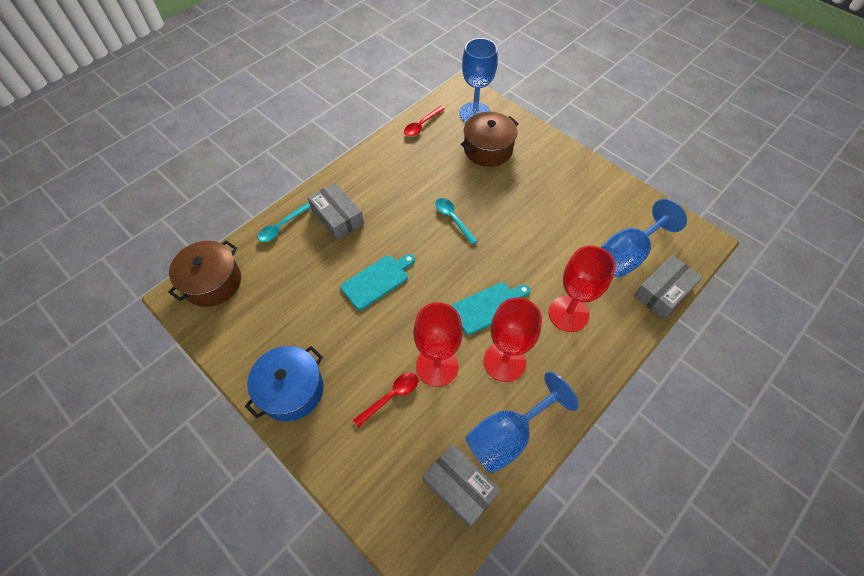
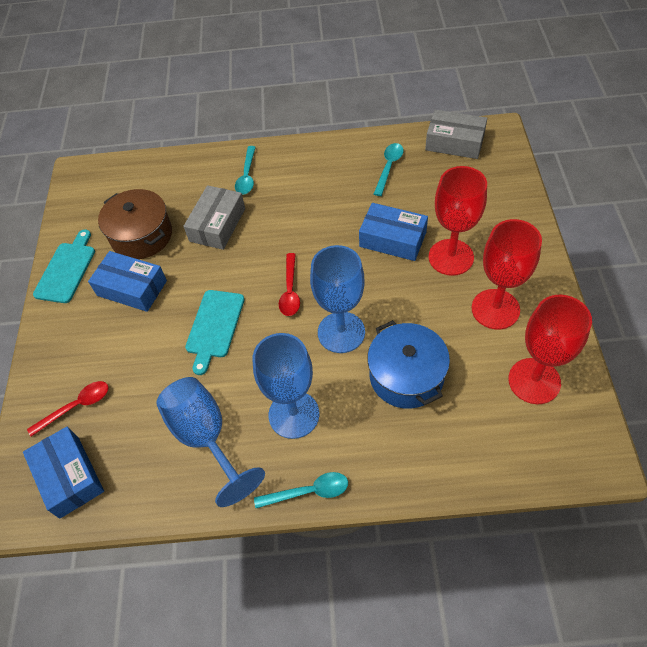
blue box: none = 0 -> [23,426,104,519] [88,251,167,312] [359,203,428,261] = 3
brown pot: [168,240,241,307] [461,112,519,167] = 2 -> [98,189,172,259] = 1
grey box: [307,182,364,240] [423,444,501,528] [634,255,703,319] = 3 -> [183,185,245,250] [425,110,487,159] = 2
turquoise spoon: [258,203,310,242] [436,198,477,245] = 2 -> [235,146,256,195] [254,472,348,508] [374,143,404,196] = 3

